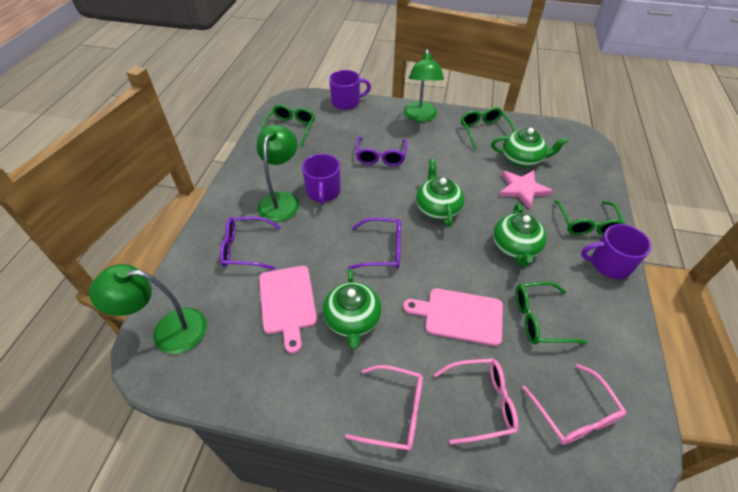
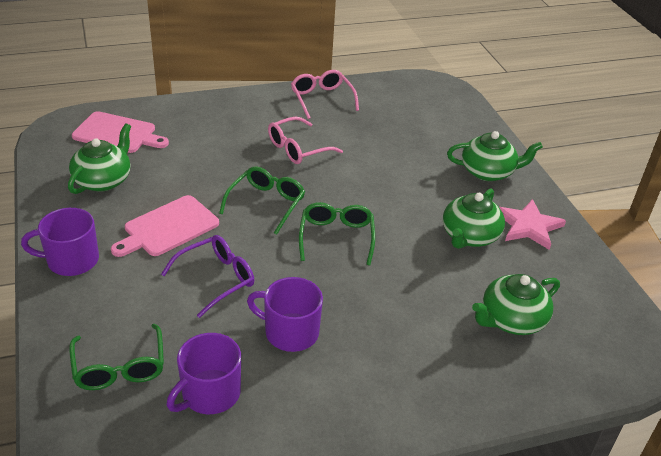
green glasses: [261,104,315,147] [461,107,515,150] [515,282,588,344] [554,200,625,235] = 4 -> [69,324,164,390] [219,166,305,235] [299,202,375,266] = 3
green lamp: [89,264,207,354] [256,125,299,222] [404,49,444,122] = 3 -> none = 0
pink glasses: [345,365,423,451] [434,358,518,444] [522,364,626,445] = 3 -> [268,117,343,164] [291,70,359,119] = 2
purple glasses: [220,217,280,270] [348,217,401,269] [356,137,407,166] = 3 -> [161,235,254,318] = 1

